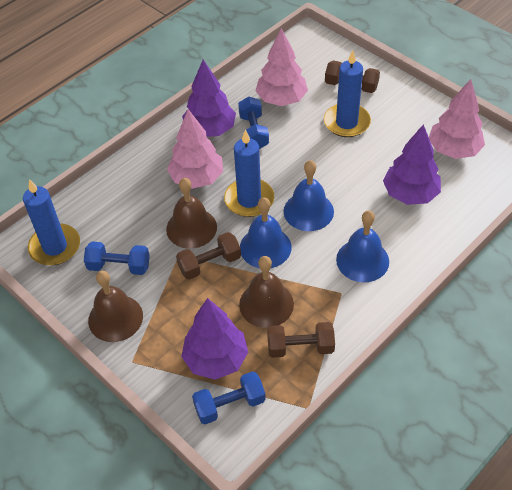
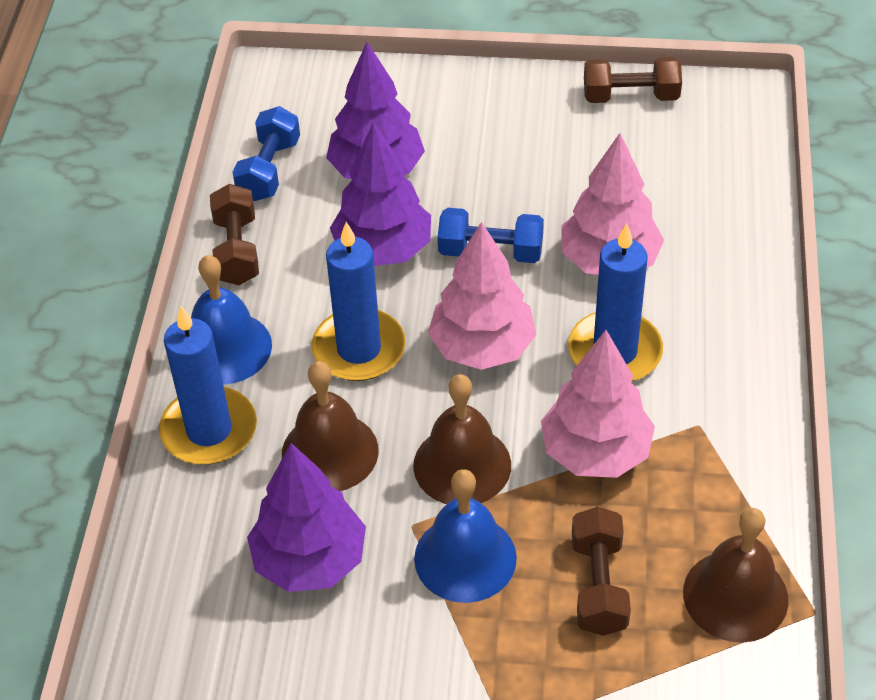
blue bell: [240,197,292,268] [284,160,334,231] [336,211,389,282] = 3 -> [191,255,272,385] [414,469,517,603] = 2
blue dumbbell: [84,241,150,275] [192,371,266,424] [238,97,269,149] = 3 -> [232,106,300,201] [438,208,544,263] = 2

